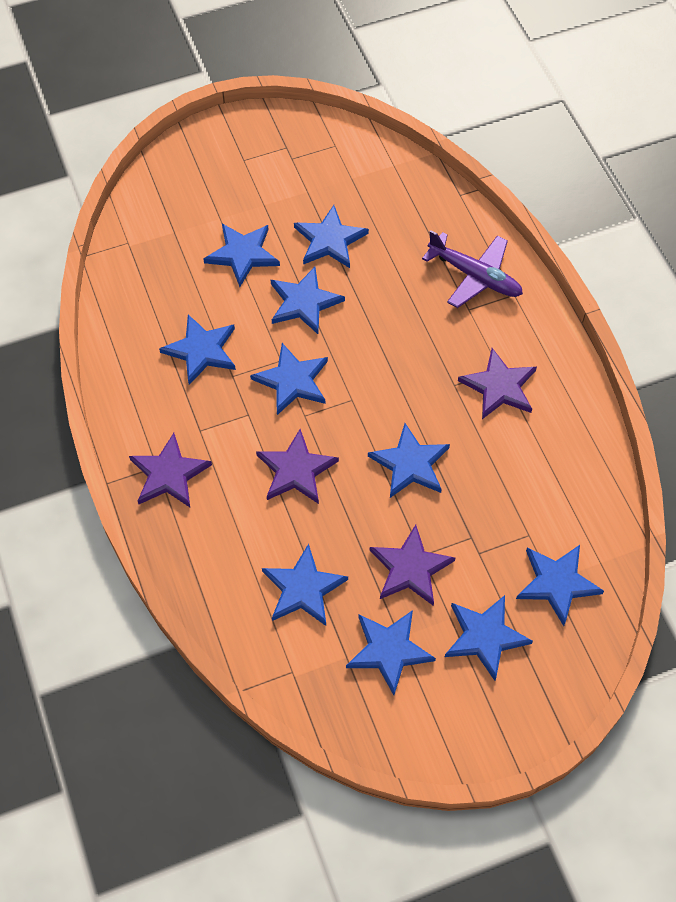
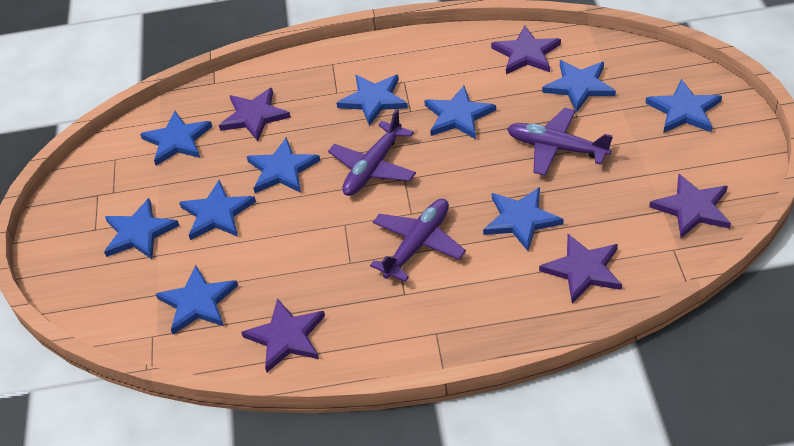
purple plane: [422,230,523,308] = 1 -> [328,109,416,196] [370,199,466,282] [507,108,613,175] = 3
purple star: [129,433,212,507] [256,429,339,504] [370,525,455,606] [458,348,537,419] = 4 -> [219,88,291,141] [241,298,325,372] [491,26,561,74] [539,234,622,303] [649,174,731,238] = 5

